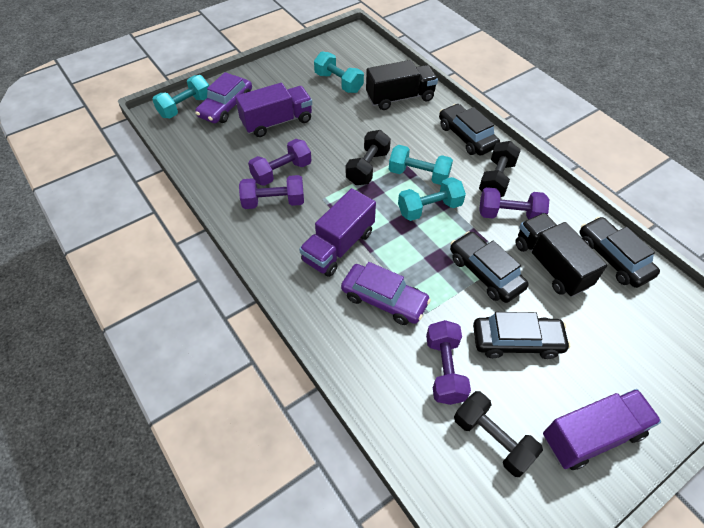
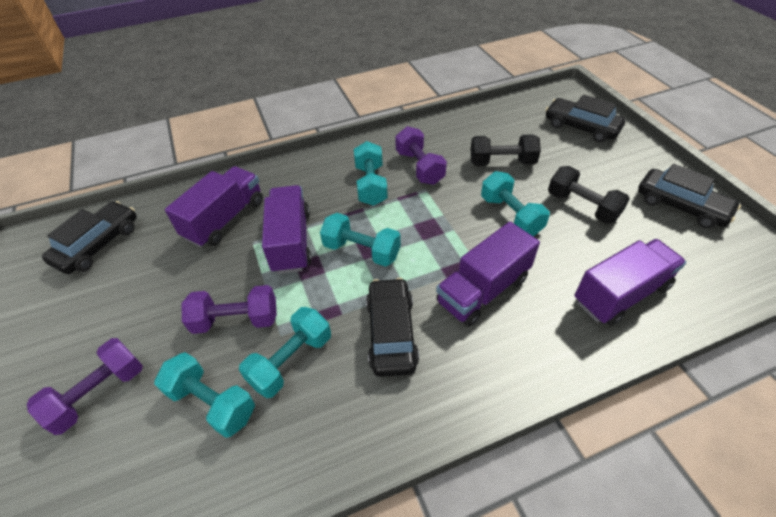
black dumbbell: [346,130,391,185] [454,391,543,477] [479,141,521,197] = 3 -> [471,134,541,166] [548,166,630,224] = 2
black truck: [366,60,438,110] [515,213,607,297] = 2 -> none = 0
purple car: [195,72,252,123] [341,262,431,325] = 2 -> none = 0
purple dumbbell: [239,175,304,209] [248,139,312,186] [426,320,471,405] [479,187,549,220] = 4 -> [27,338,143,435] [181,285,277,334] [395,126,447,185] = 3
purple truck: [235,83,312,137] [299,188,376,277] [543,389,661,470] = 3 -> [165,166,263,247] [262,185,312,274] [436,222,540,327] [574,239,686,326] = 4
turquoise dumbbell: [152,75,209,118] [314,52,364,93] [389,145,453,185] [398,177,466,221] = 4 -> [154,352,255,438] [239,307,331,398] [320,213,401,267] [354,141,388,206] [481,171,550,236] = 5

